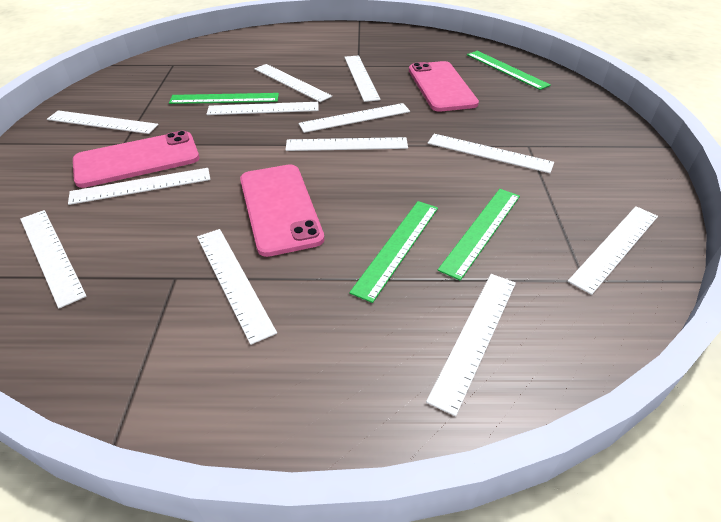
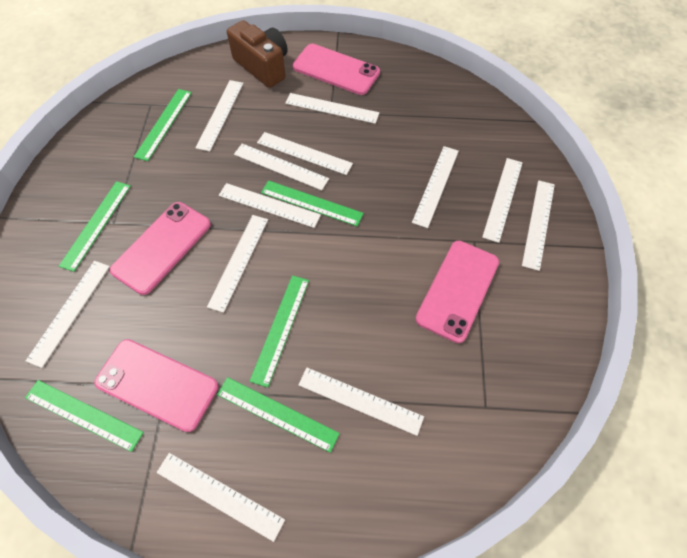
brown camera: none = 0 -> [227,20,288,88] = 1
green ruler: [169,93,279,104] [349,201,438,303] [438,189,520,281] [467,51,551,90] = 4 -> [25,380,144,452] [59,181,131,272] [134,89,192,161] [217,377,340,453] [249,275,309,387] [261,180,364,226] = 6
pink phone: [73,131,199,188] [240,164,324,257] [409,61,479,112] = 3 -> [94,339,218,432] [110,202,211,295] [293,44,380,95] [416,241,499,343] = 4

